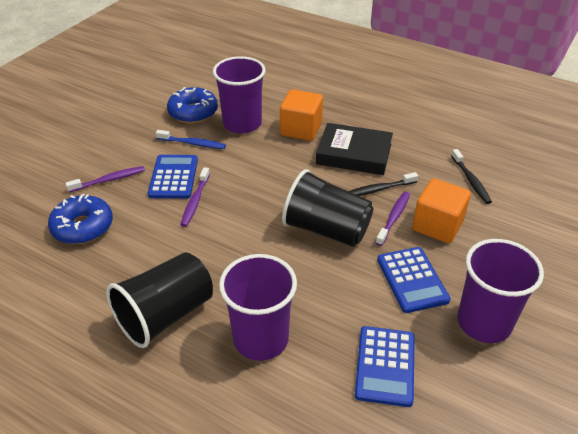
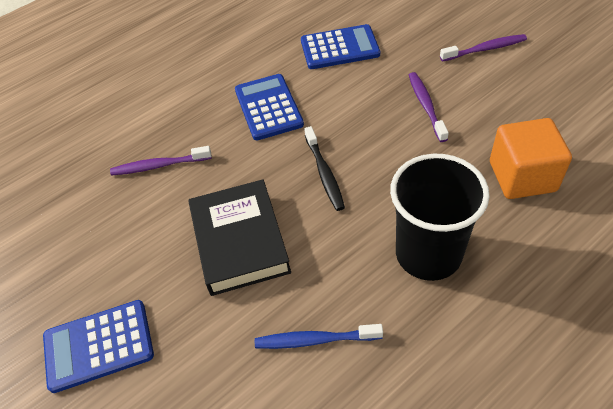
black cup: [106,252,213,348] [282,169,373,247] = 2 -> [390,154,490,281] = 1
black toothbrush: [349,172,418,196] [451,149,492,204] = 2 -> [304,126,345,211] = 1
blue donut: [48,194,113,244] [167,87,218,123] = 2 -> none = 0
orange cube: [280,89,323,141] [412,178,471,243] = 2 -> [490,118,572,199] = 1
purple cup: [213,56,266,133] [219,254,297,361] [457,239,544,343] = 3 -> none = 0

